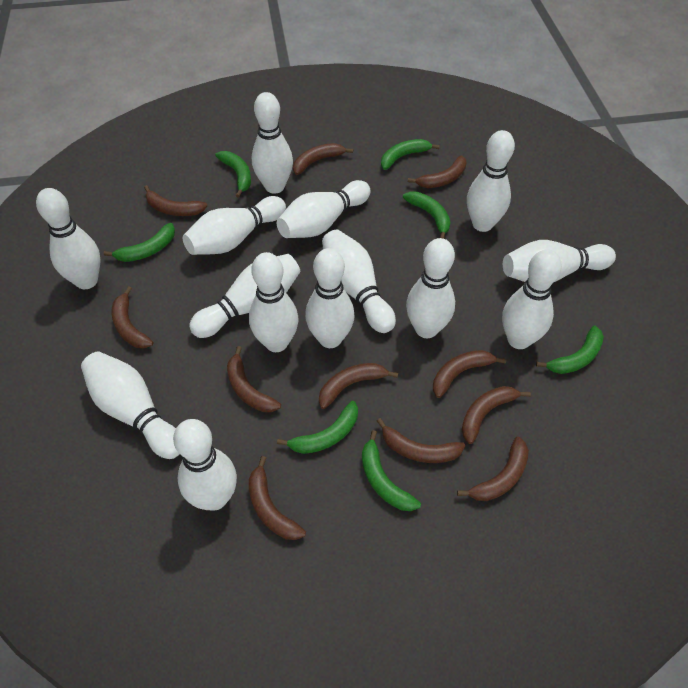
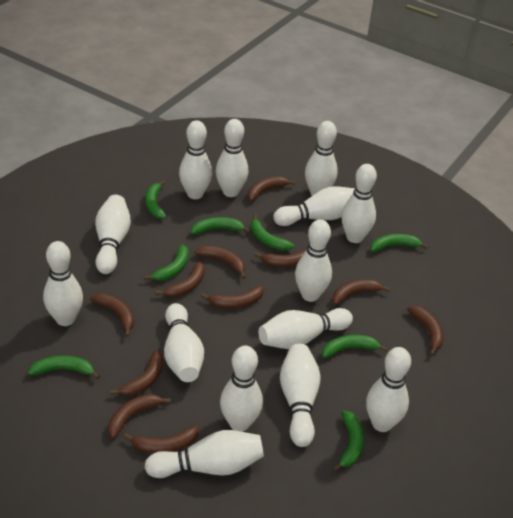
green banana: [104,223,175,262] [215,151,251,198] [277,401,358,454] [362,430,421,511] [381,139,440,170] [403,191,450,239] [536,326,604,374] = 7 -> [28,355,100,379] [144,244,189,281] [145,180,166,219] [191,217,250,235] [251,215,294,251] [322,335,388,358] [333,410,364,471] [370,234,429,252] = 8

